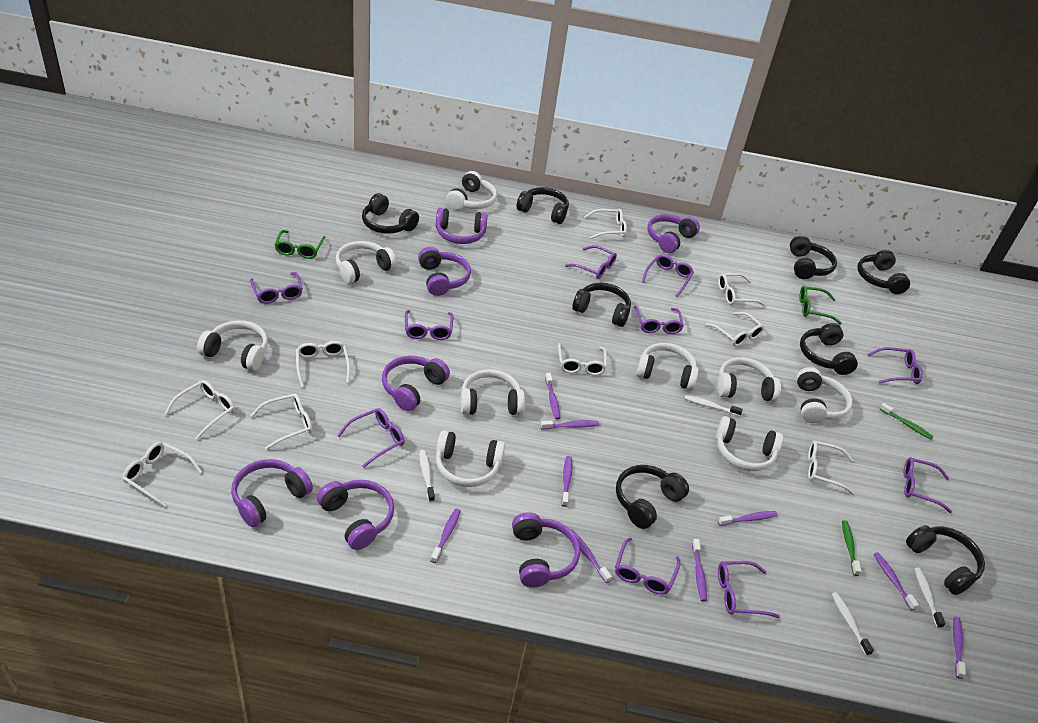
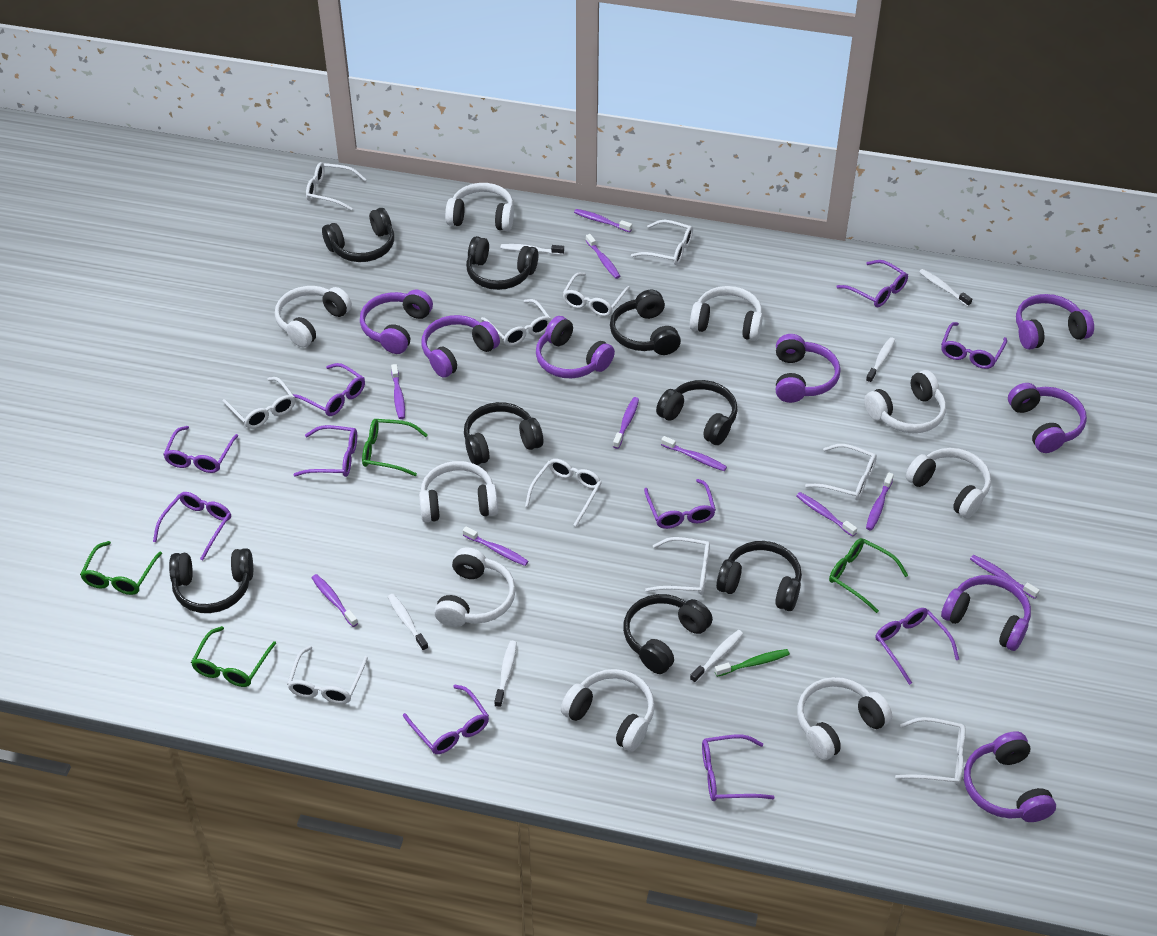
green glasses: [274,230,326,259] [799,286,842,325] = 2 -> [80,541,162,595] [191,626,276,687] [362,419,428,476] [829,538,908,613] = 4
green toothbrush: [842,520,861,576] [880,403,934,440] = 2 -> [715,649,790,677] = 1
purple headphones: [231,459,313,527] [317,480,394,550] [382,356,450,411] [418,247,471,296] [436,208,487,244] [512,512,580,588] [647,214,700,253] = 7 -> [360,289,433,354] [422,315,500,378] [536,316,615,378] [776,334,841,403] [941,575,1031,651] [964,731,1056,822] [1008,383,1087,453] [1016,294,1094,350] = 8
purple toothbrush: [431,508,461,563] [540,420,599,430] [545,373,560,419] [561,456,572,507] [570,529,612,583] [692,539,707,602] [718,511,777,526] [873,552,919,610] [953,616,966,679] = 9 -> [312,574,358,627] [391,364,405,419] [463,527,529,566] [574,209,632,232] [586,234,620,279] [613,397,639,449] [661,436,727,471] [796,492,857,537] [866,472,894,531] [970,555,1040,599] = 10
white glasses: [122,442,202,507] [164,380,235,440] [250,393,312,450] [296,341,350,387] [558,343,607,375] [584,209,627,239] [706,312,764,346] [718,273,765,306] [808,440,855,495] = 9 -> [223,377,295,429] [287,646,368,704] [306,162,366,210] [481,299,551,346] [525,459,602,526] [562,273,630,316] [631,220,693,265] [645,537,710,595] [805,444,877,500] [895,717,966,785] = 10
white toothbrush: [419,450,435,502] [685,395,743,416] [832,592,874,656] [914,568,945,628] = 4 -> [388,594,428,651] [494,641,517,708] [500,244,564,255] [690,630,743,683] [866,337,895,383] [919,269,972,307] = 6

